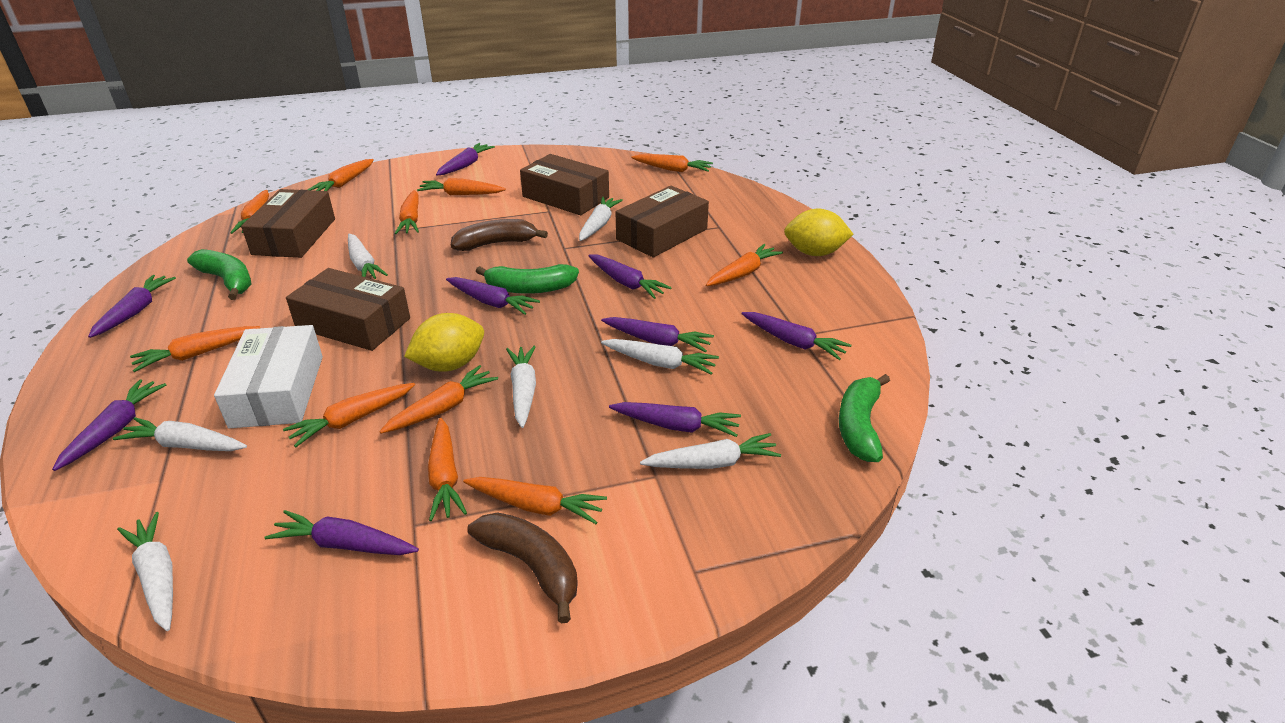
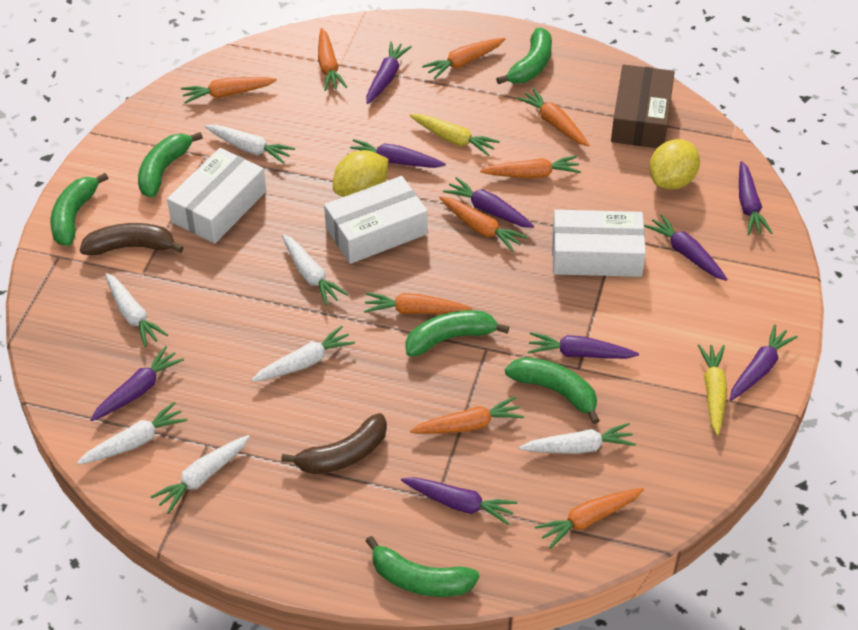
brown box: [241,189,335,258] [286,268,410,351] [520,154,609,215] [616,186,709,257] = 4 -> [611,65,675,148] = 1
green banana: [187,249,251,300] [476,264,579,294] [839,374,890,462] = 3 -> [51,173,108,246] [138,132,203,198] [366,536,480,597] [405,310,509,357] [496,28,552,84] [505,357,600,424] = 6
orange carrot: [130,326,260,372] [230,190,269,234] [283,383,415,447] [308,159,374,191] [379,365,498,433] [395,190,419,234] [417,178,506,195] [428,418,467,521] [463,477,607,524] [631,154,713,172] [706,244,783,286] = 11 -> [181,77,277,104] [318,28,347,91] [364,292,472,314] [410,396,524,434] [422,38,505,79] [439,196,528,252] [480,156,581,178] [517,88,589,146] [535,488,644,549] = 9
white box: [214,325,323,428] = 1 -> [167,148,266,244] [324,176,428,264] [552,210,646,277] = 3
yellow carrot: none = 0 -> [409,114,500,156] [698,344,727,435] = 2

